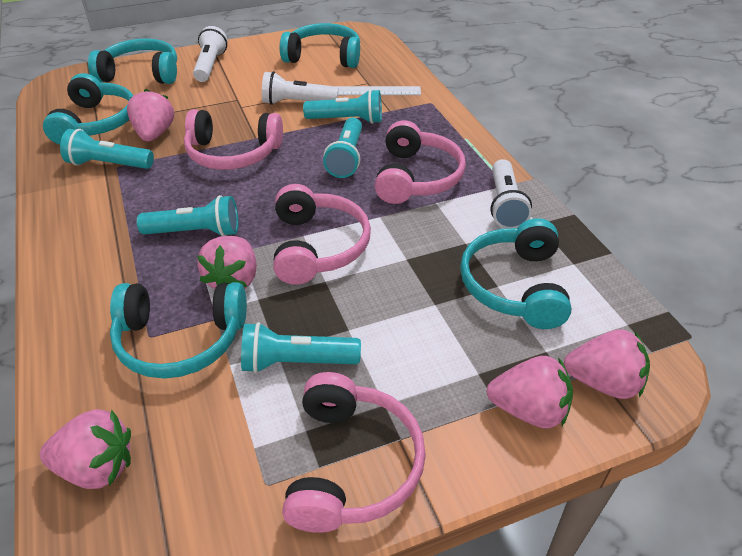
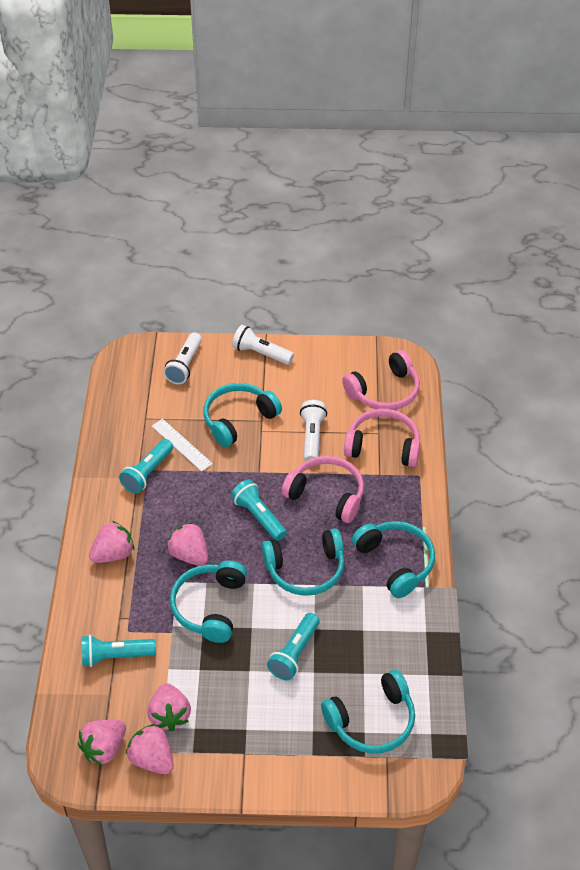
pink headphones: [184,109,283,170] [273,184,371,285] [282,372,426,533] [375,120,466,204] = 4 -> [282,456,364,523] [342,350,420,410] [344,409,420,467] = 3
turquoise flashlight: [60,129,154,169] [137,195,238,236] [241,322,361,373] [303,89,382,124] [323,118,362,178] = 5 -> [82,635,156,667] [119,439,173,494] [231,479,287,541] [267,613,320,680] = 4

